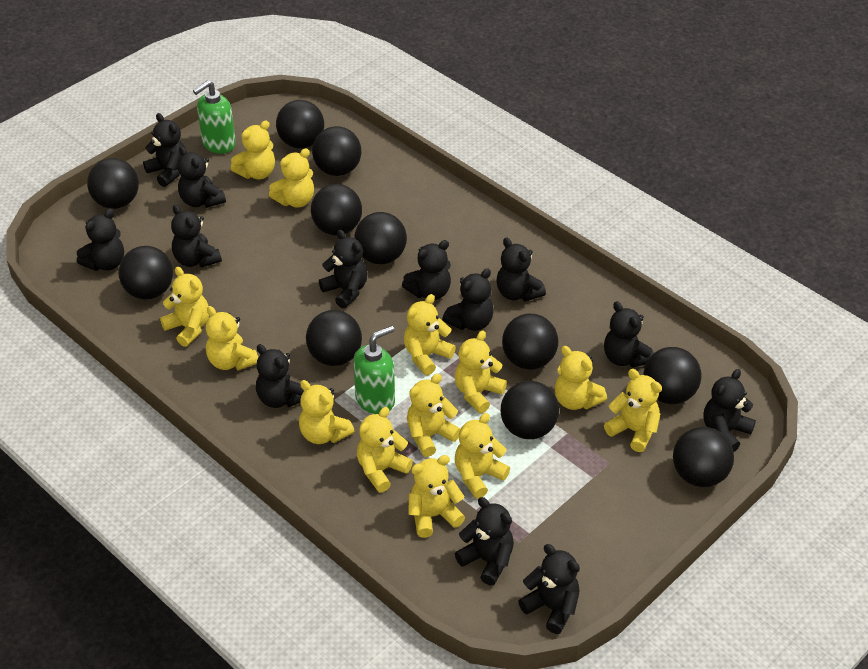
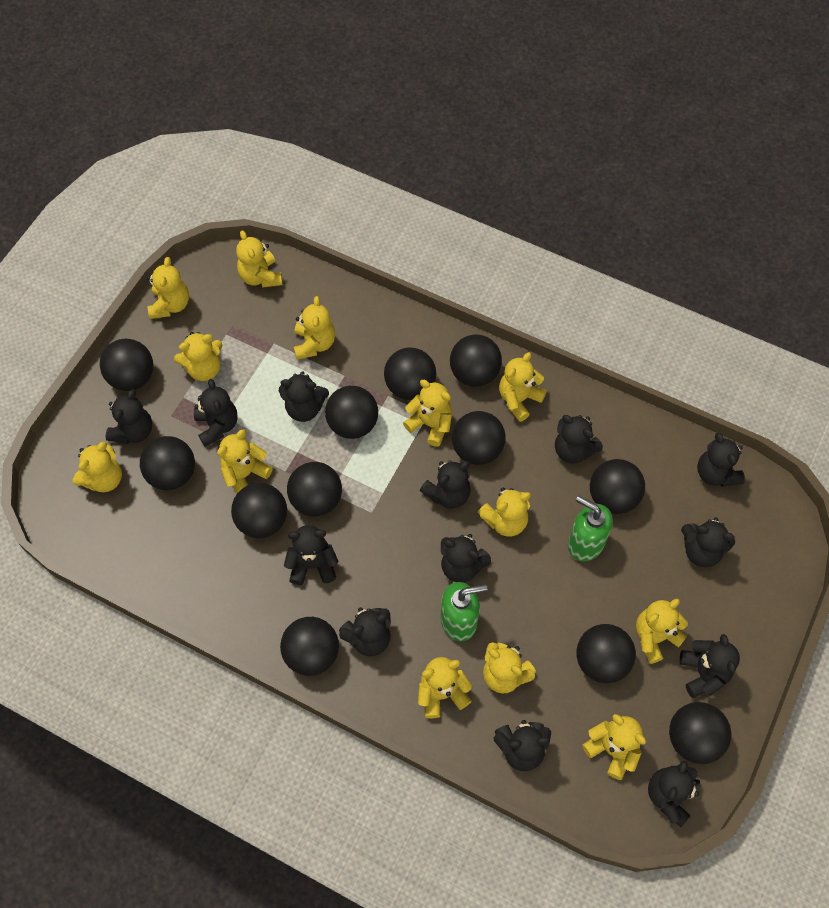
black ball: [87,158,139,209] [118,246,173,299] [276,100,324,149] [306,310,362,366] [311,184,362,235] [312,126,362,176] [354,212,407,264] [501,381,559,439] [502,314,558,369] [643,347,701,404] [673,427,734,487] = 11 -> [100,339,154,391] [140,436,195,490] [231,483,287,538] [280,617,339,676] [287,462,342,517] [325,386,378,439] [384,347,436,400] [450,334,502,387] [452,411,506,465] [576,624,636,683] [590,459,645,514] [669,702,731,764] = 12

